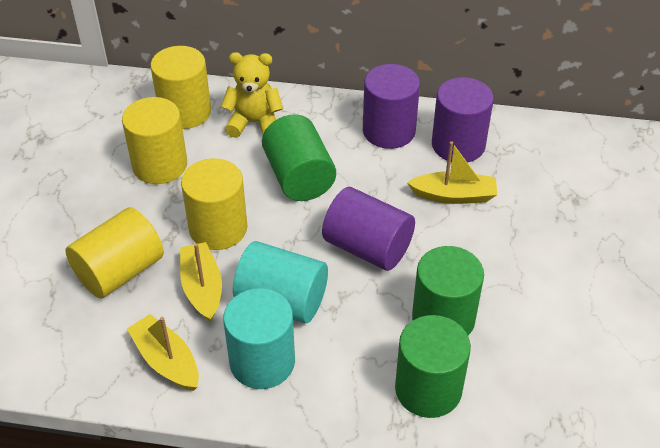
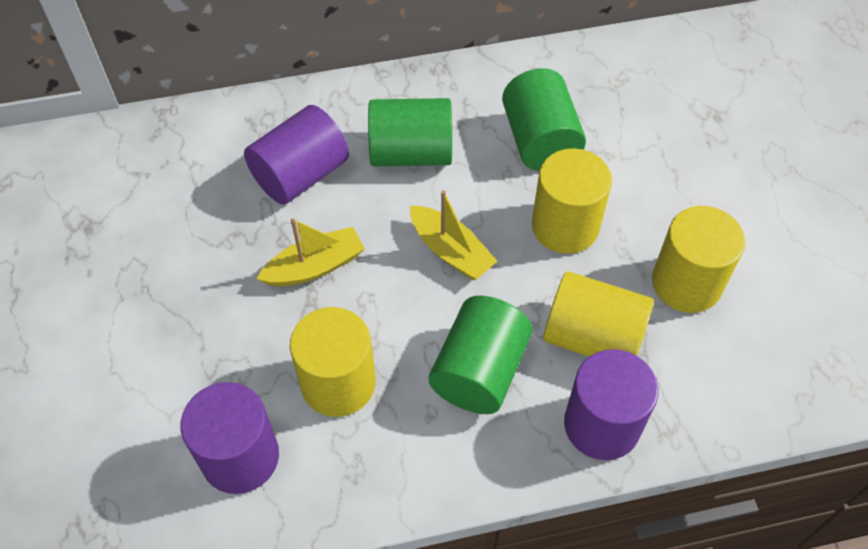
turquoise cylinder: [223,288,295,389] [233,241,328,323] = 2 -> none = 0
yellow boat: [127,314,199,391] [180,242,222,322] [407,141,497,204] = 3 -> [257,218,365,286] [410,190,498,280] = 2
yellow teddy bear: [221,52,283,138] = 1 -> none = 0

